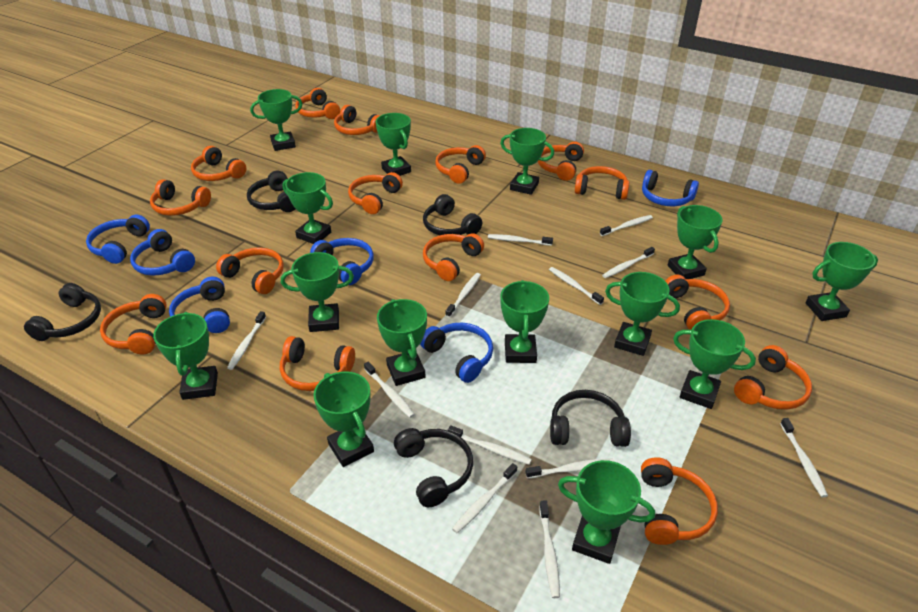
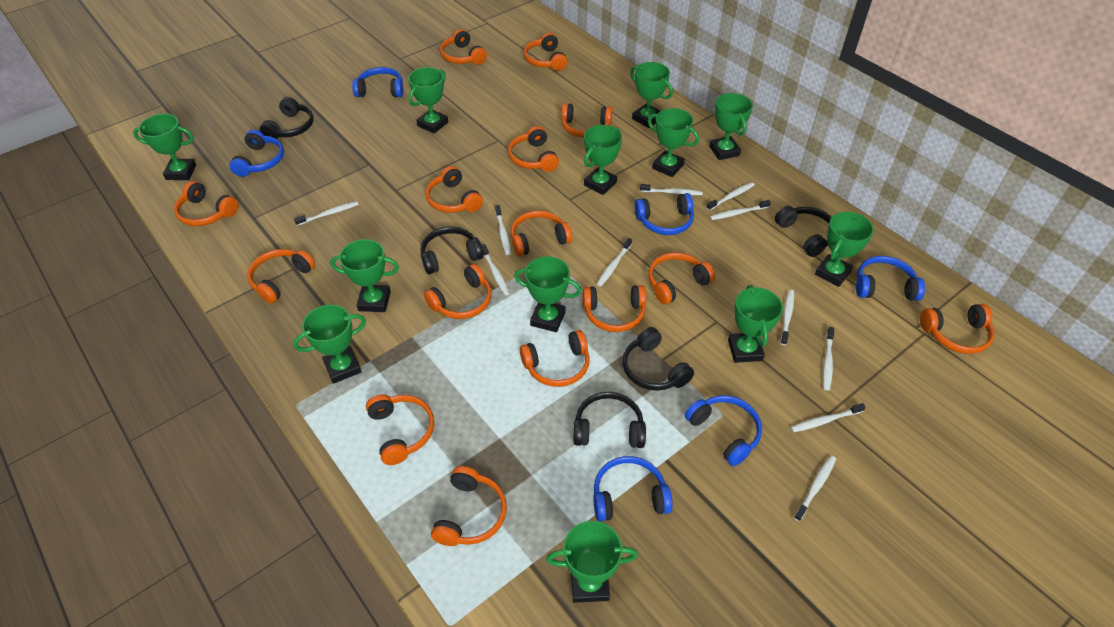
green trophy: [153,312,218,400] [250,89,303,151] [281,252,354,332] [283,172,333,244] [314,372,374,467] [376,113,411,176] [377,299,427,386] [500,128,554,195] [500,280,549,363] [558,460,655,564] [605,272,680,356] [668,205,723,279] [673,319,756,409] [806,242,878,321] = 14 -> [133,114,196,180] [293,305,366,384] [330,239,399,312] [408,67,448,134] [514,256,581,332] [546,521,638,603] [584,125,622,195] [630,62,673,128] [648,108,699,177] [709,93,753,160] [728,285,783,363] [815,212,874,287] = 12
white toothbrush: [227,311,266,370] [364,362,415,418] [445,273,481,318] [448,425,532,465] [452,463,517,533] [488,234,553,246] [525,458,614,478] [539,501,560,598] [549,267,604,305] [600,215,653,236] [602,247,655,278] [780,418,828,497] = 12 -> [294,201,359,226] [482,244,510,296] [495,205,511,255] [597,238,632,287] [640,184,703,195] [706,182,755,210] [710,200,771,220] [781,290,794,345] [791,403,866,432] [794,456,836,522] [823,327,834,391] = 11

